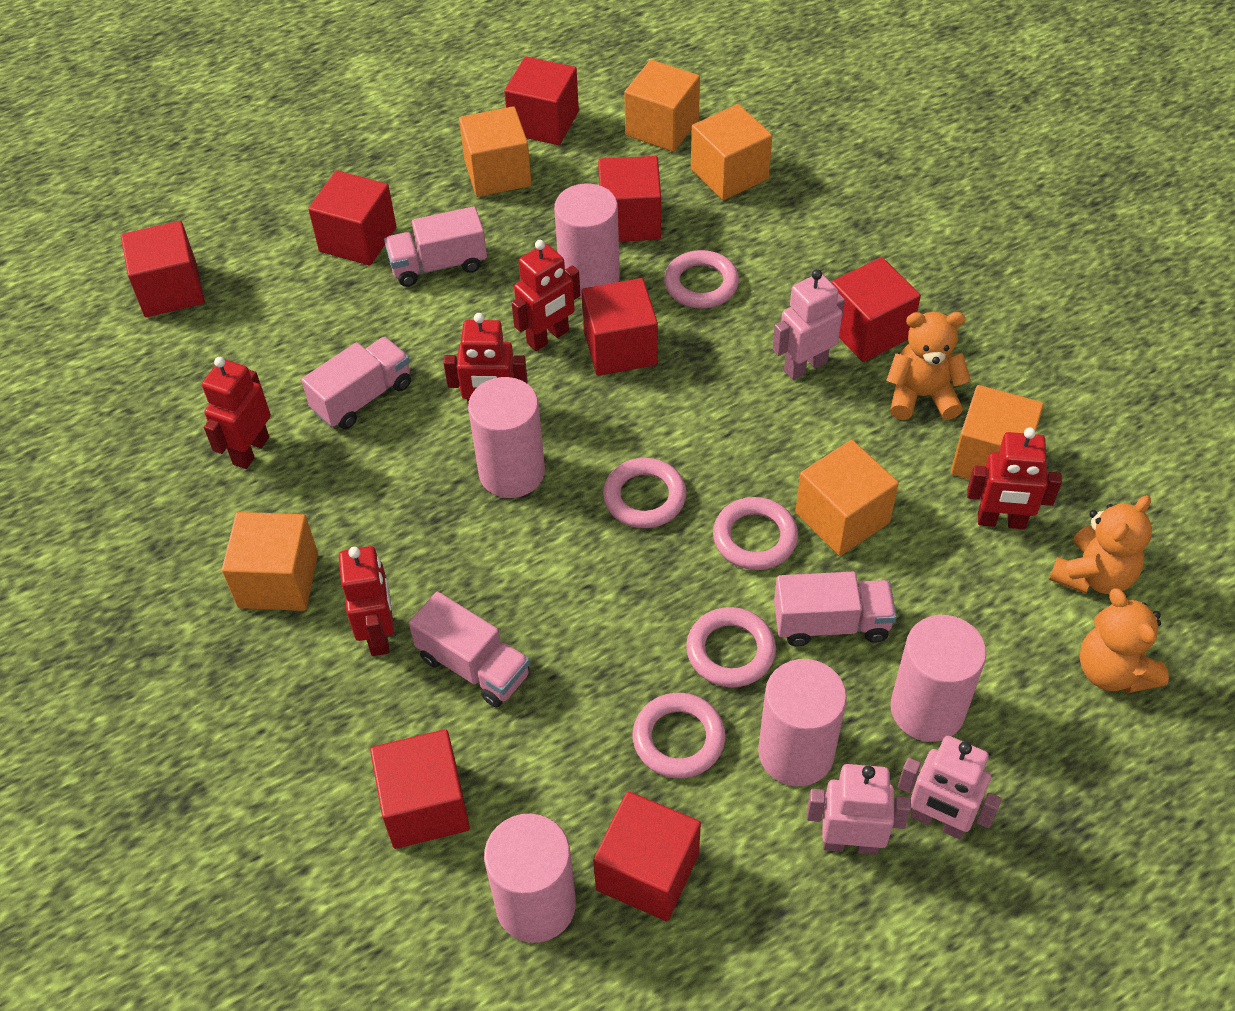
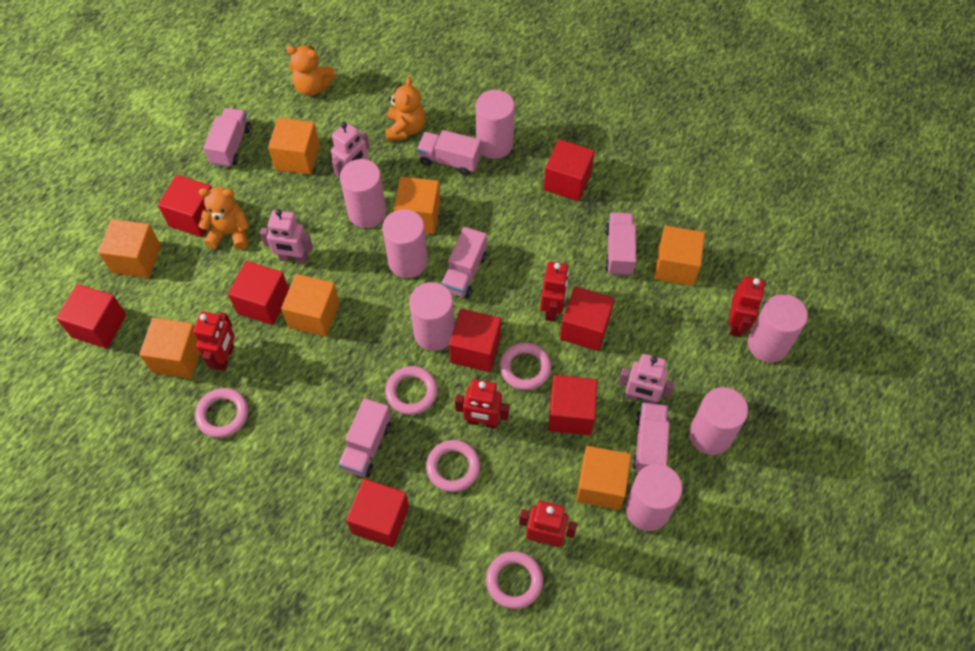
orange cube: [222,512,318,611] [459,106,532,197] [624,60,700,152] [691,104,772,200] [795,440,899,556] [951,385,1044,480] = 6 -> [98,219,161,278] [139,318,200,378] [268,118,320,175] [281,274,340,337] [394,177,441,234] [576,446,631,510] [654,226,705,286] = 7
pink cylinder: [468,377,545,498] [484,814,576,943] [554,184,620,298] [758,659,847,786] [890,615,986,742] = 5 -> [340,159,386,228] [382,209,428,278] [409,282,455,351] [476,90,515,159] [625,464,683,531] [689,387,748,455] [748,294,808,363] = 7
pink truck: [301,337,411,429] [384,206,487,287] [409,592,530,708] [774,572,896,647] = 4 -> [203,108,251,168] [338,398,391,477] [417,130,481,176] [441,227,487,298] [605,212,636,276] [632,402,670,473] = 6

